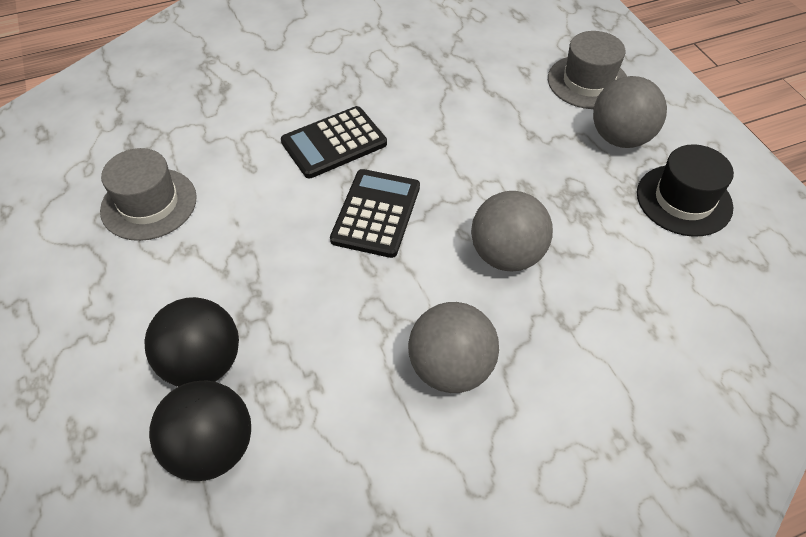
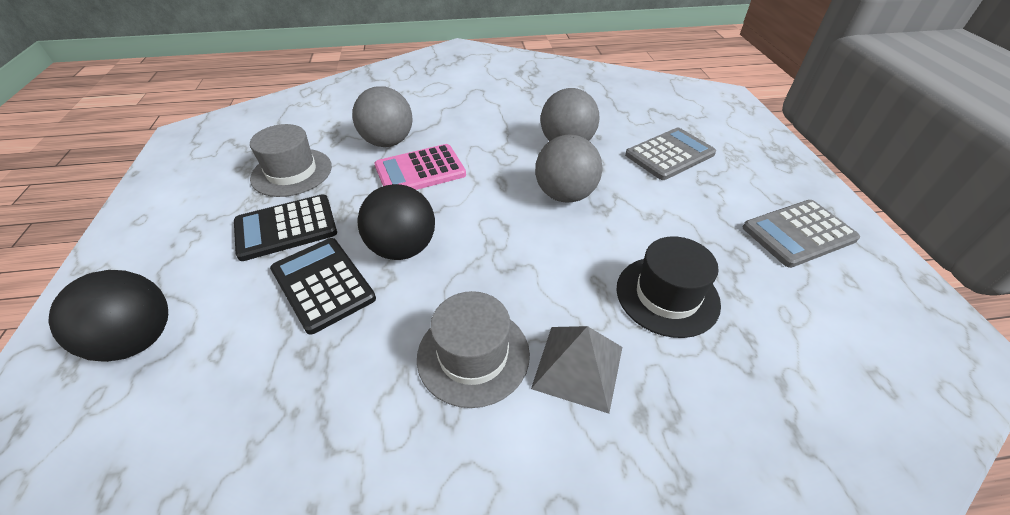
grey calculator: none = 0 -> [625,128,716,180] [743,200,860,268] = 2
grey pyramid: none = 0 -> [531,326,622,414] = 1
pink calculator: none = 0 -> [374,144,466,190] = 1

